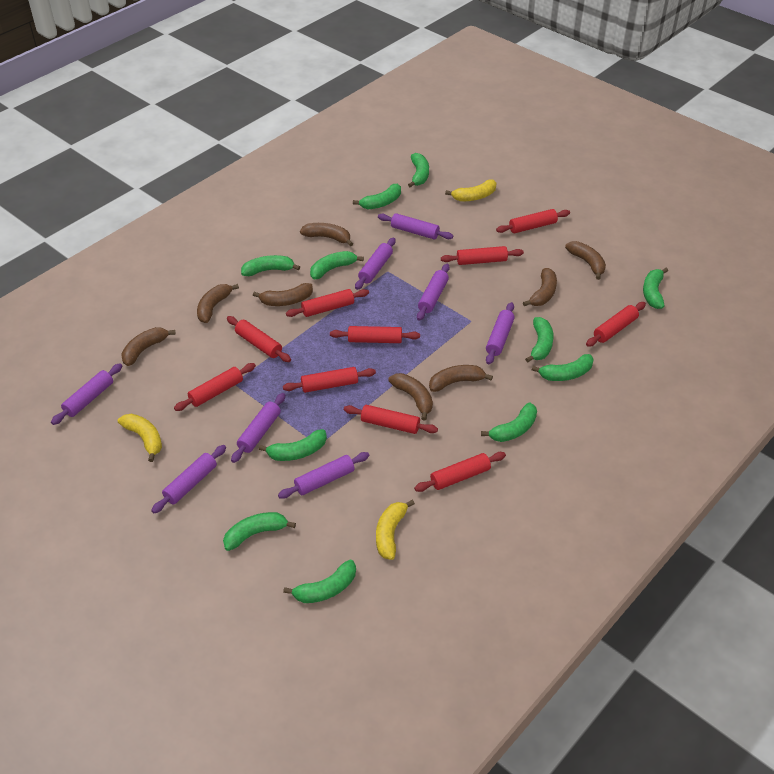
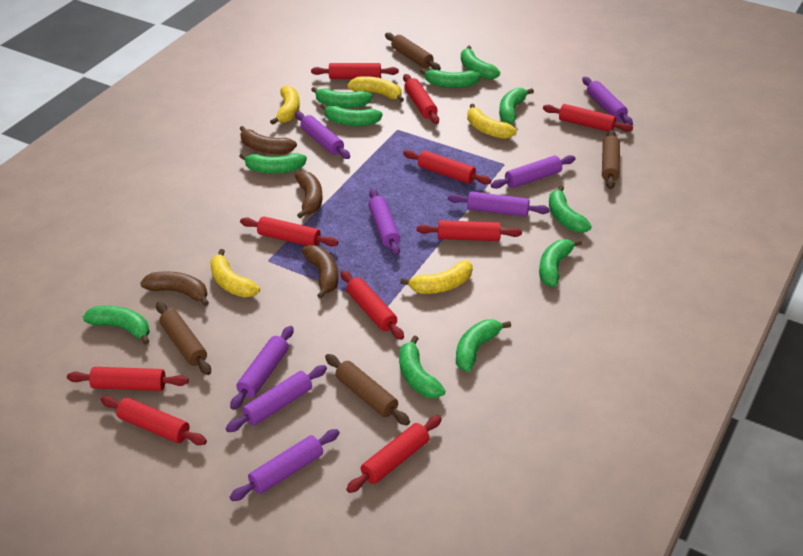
brown banana: [121,327,176,366] [197,284,239,323] [253,283,313,306] [300,223,353,246] [388,373,433,420] [429,365,493,392] [523,268,557,306] [565,241,606,280] = 8 -> [140,271,209,306] [240,126,297,154] [295,171,323,218] [302,245,338,299] = 4
brown rolling pin: none = 0 -> [156,302,211,375] [325,354,410,425] [385,33,441,70] [602,129,620,189] = 4
yellow banana: [118,414,162,462] [376,500,415,560] [445,179,497,201] = 3 -> [210,249,260,298] [270,85,300,125] [347,76,404,102] [400,261,473,294] [467,104,517,139] = 5

